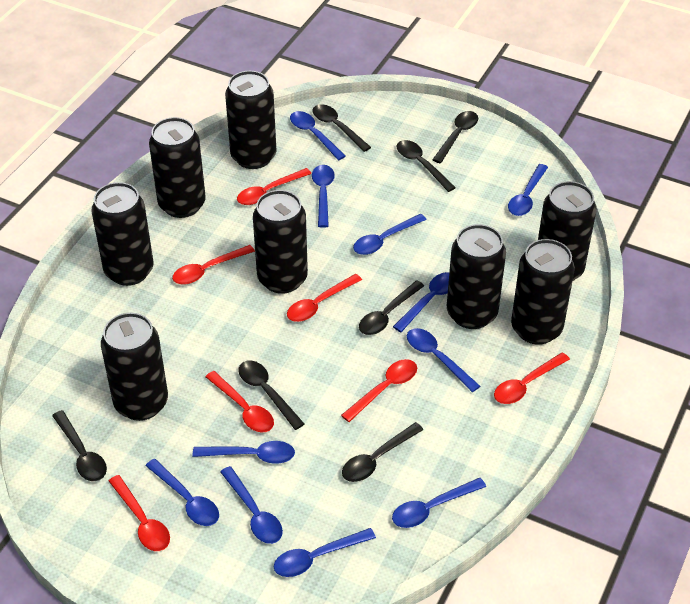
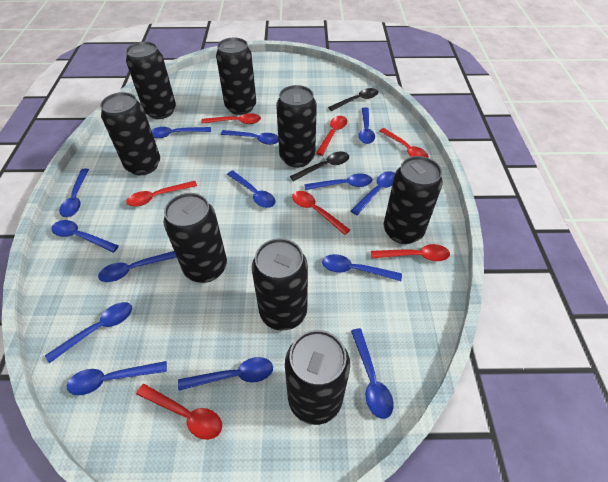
black spoon: [52,410,107,481] [239,360,304,430] [312,104,371,152] [342,422,423,482] [359,280,424,335] [397,140,456,192] [432,111,478,163] = 7 -> [290,151,349,181] [328,88,378,111] = 2
blue spoon: [146,459,219,526] [192,441,295,464] [220,466,283,544] [273,528,376,577] [290,111,346,160] [312,165,335,228] [353,214,427,255] [392,478,486,528] [393,272,449,332] [407,328,480,392] [508,164,548,216] = 11 -> [45,302,132,363] [52,220,119,253] [59,169,89,217] [67,361,167,395] [98,251,177,282] [151,127,211,138] [178,357,273,390] [221,130,279,145] [227,170,276,208] [304,174,372,190] [322,254,402,281] [351,171,395,215] [351,328,394,419] [358,107,375,144] = 14

